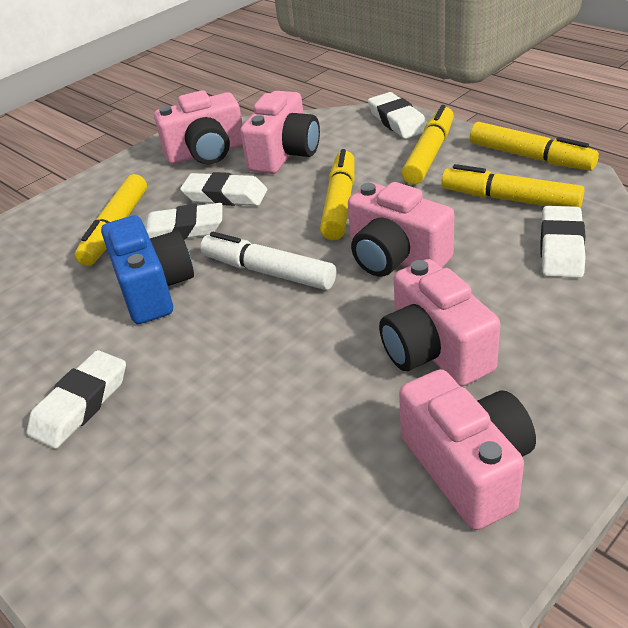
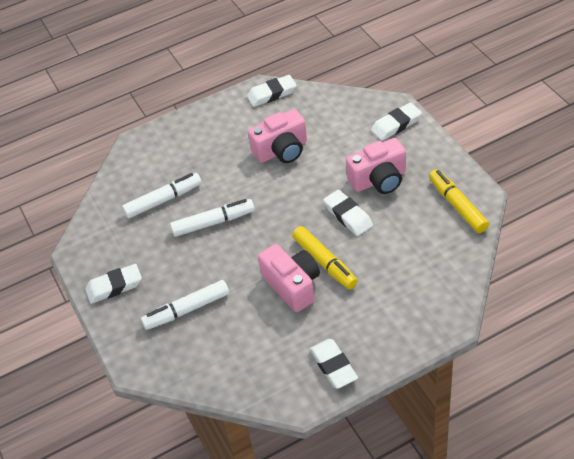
blue camera: [101,215,194,324] = 1 -> none = 0
pink camera: [154,90,243,165] [240,91,320,174] [348,182,454,277] [379,259,500,386] [399,369,536,530] = 5 -> [248,109,307,163] [258,244,320,312] [346,138,406,194] = 3
white marker: [200,232,336,290] = 1 -> [122,173,202,219] [141,280,229,330] [170,199,255,237] = 3
yellow marker: [75,174,147,266] [320,149,355,241] [402,105,454,185] [441,164,585,208] [470,122,599,171] = 5 -> [292,226,358,290] [429,169,489,233] = 2

